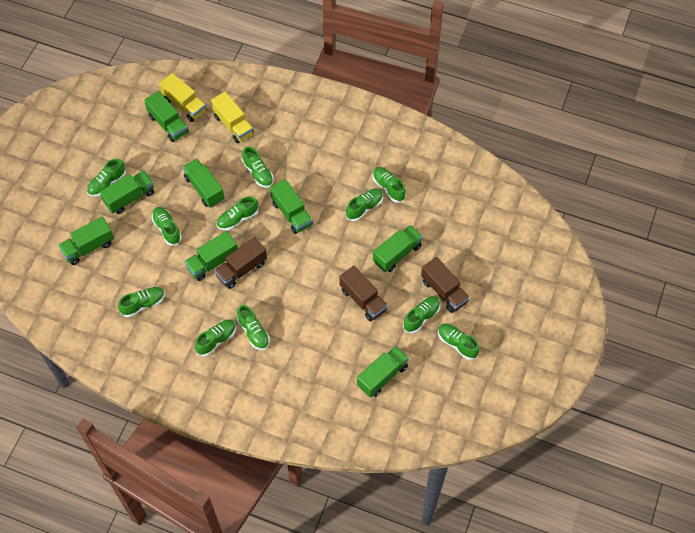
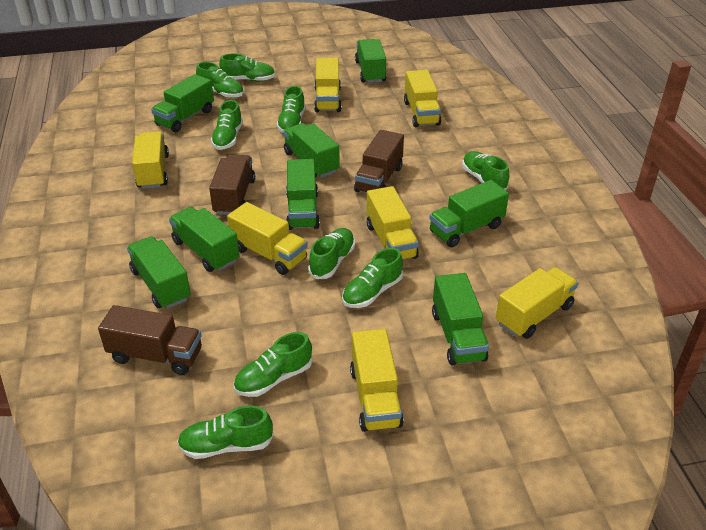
green shoe: [87,158,126,197] [118,287,165,317] [152,207,182,246] [195,320,236,356] [216,196,258,230] [237,305,270,350] [242,146,274,188] [346,188,383,221] [373,167,406,203] [403,296,440,333] [438,324,480,360] = 11 -> [177,406,274,459] [196,62,244,98] [211,100,243,150] [219,53,275,82] [233,332,312,397] [277,86,305,133] [308,228,355,279] [342,248,403,308] [462,151,509,190] = 9
yellow truck: [159,73,207,122] [211,92,254,143] = 2 -> [132,131,169,189] [227,202,308,275] [314,57,342,112] [350,329,404,432] [366,186,419,260] [404,70,441,127] [496,267,578,339] = 7

